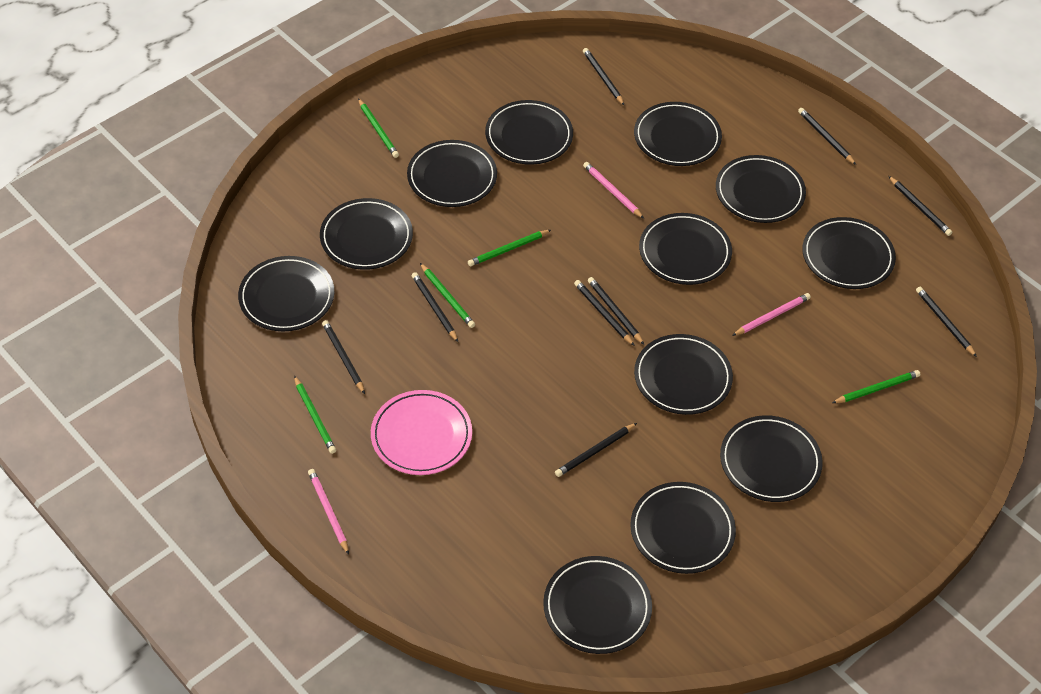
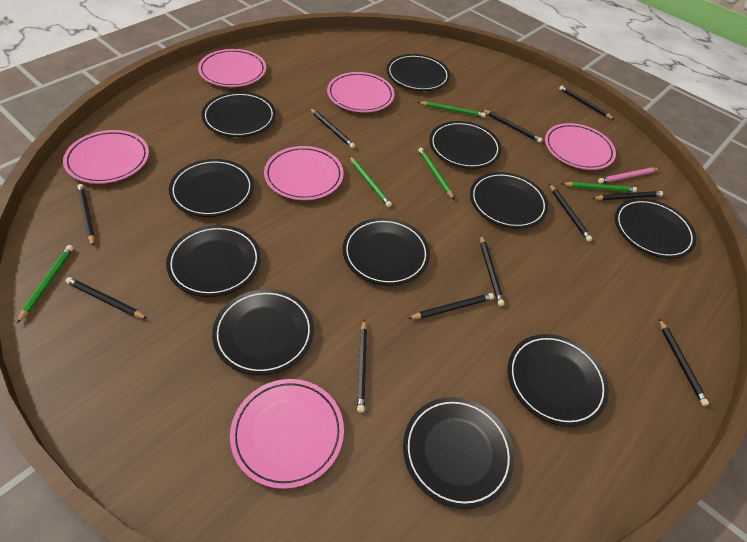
black pencil: [322,320,365,394] [412,272,458,342] [555,423,637,477] [574,280,635,346] [583,48,625,106] [588,277,644,344] [798,108,856,165] [889,176,952,236] [916,287,977,357] = 9 -> [66,277,147,319] [77,184,95,246] [310,108,355,148] [357,320,367,413] [408,293,494,319] [480,235,504,306] [482,109,542,143] [550,184,592,242] [559,85,615,120] [592,191,663,200] [659,318,709,406] = 11
black plate: [238,256,334,331] [320,198,413,270] [407,140,497,207] [485,100,573,165] [543,556,652,654] [630,482,736,574] [634,102,722,166] [634,334,733,415] [639,213,732,285] [716,155,806,223] [720,415,823,502] [802,217,896,289] = 12 -> [166,225,261,297] [169,159,254,217] [202,92,276,137] [212,289,314,375] [343,218,430,286] [387,54,450,91] [403,397,515,509] [429,121,501,169] [470,172,548,229] [507,334,609,427] [615,198,697,259] = 11
pink pencil: [308,469,349,555] [583,162,644,219] [732,293,811,336] = 3 -> [598,168,660,183] = 1
pink plate: [371,390,472,475] = 1 -> [63,130,149,184] [198,49,266,87] [230,379,344,489] [264,146,344,200] [327,72,395,113] [545,123,616,170] = 6

